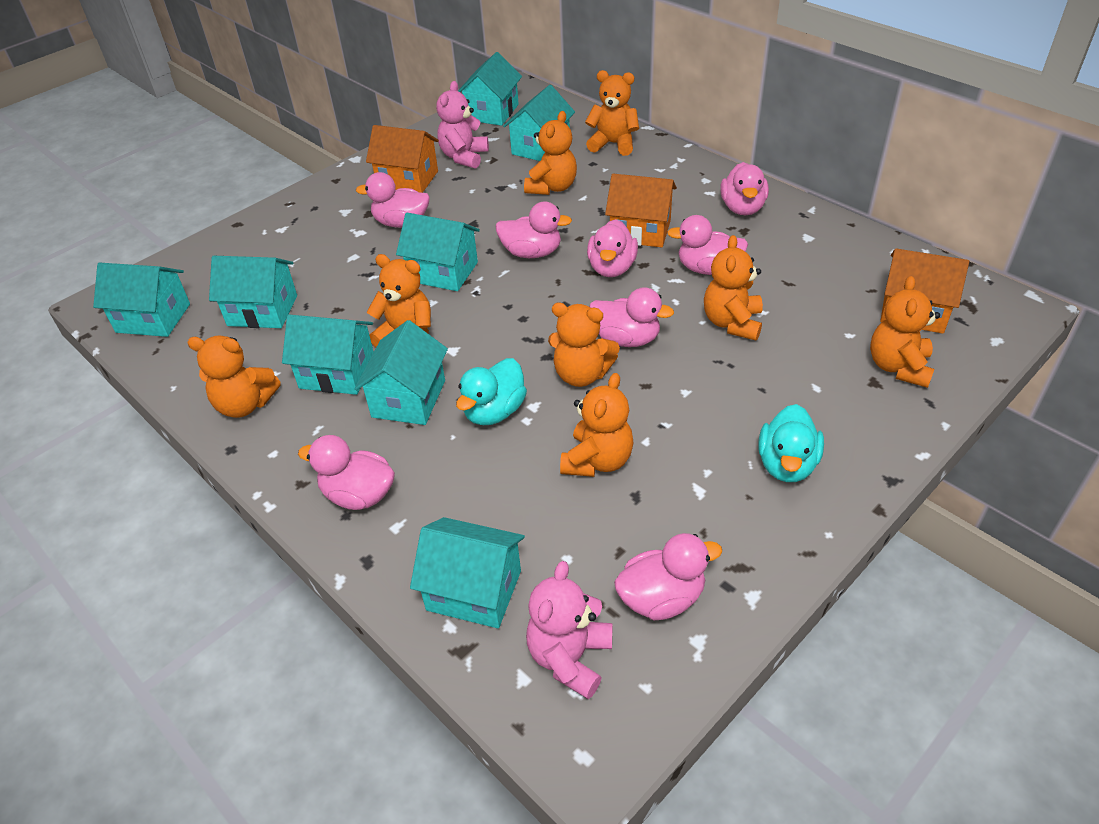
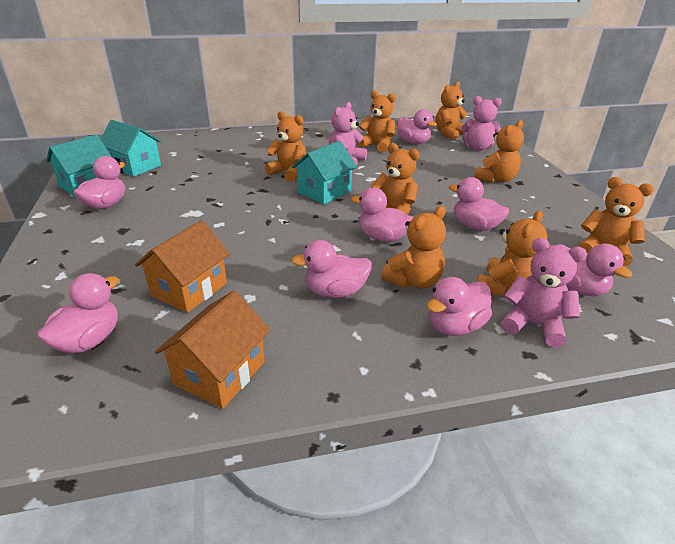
orange house: [366,125,439,193] [605,174,677,247] [880,248,969,334] = 3 -> [135,220,230,313] [155,291,270,409] = 2
pink teddy bear: [436,81,489,169] [526,561,612,699] = 2 -> [329,102,367,165] [461,96,502,151] [501,238,587,348] = 3
turquoise duck: [456,358,527,425] [758,404,824,482] = 2 -> none = 0
turquoise house: [93,263,190,337] [209,256,297,328] [282,315,374,395] [355,320,448,425] [396,213,480,291] [410,517,525,628] [458,52,522,126] [503,85,575,161] = 8 -> [46,134,112,197] [101,120,161,177] [292,141,357,204] = 3

